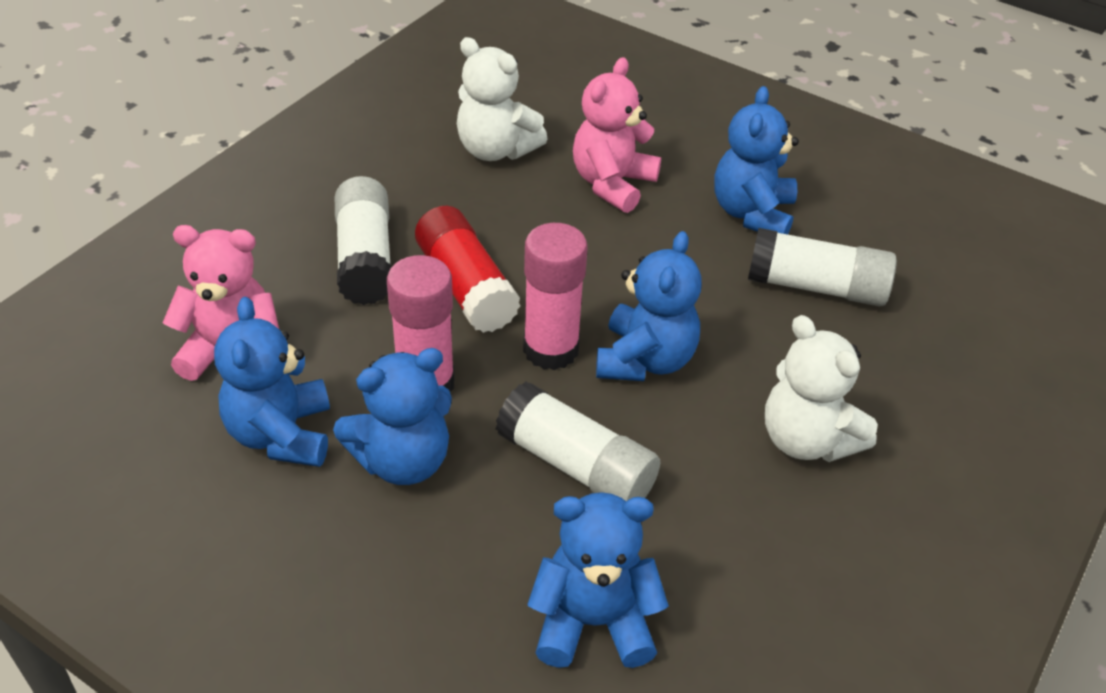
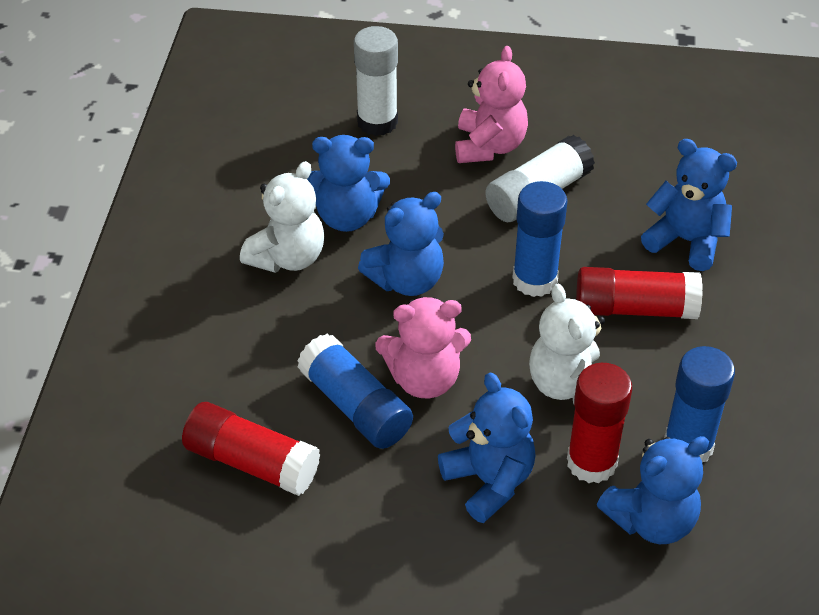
blue glue stick: none = 0 -> [297,334,413,449] [512,181,568,297] [664,346,735,463] = 3
pink glue stick: [387,255,455,391] [523,223,588,370] = 2 -> none = 0
red glue stick: [415,206,521,333] = 1 -> [182,402,320,496] [567,363,632,483] [576,267,703,319] = 3
white glue stick: [335,176,391,305] [496,382,660,501] [748,228,897,307] = 3 -> [354,26,398,136] [485,135,595,222] = 2

